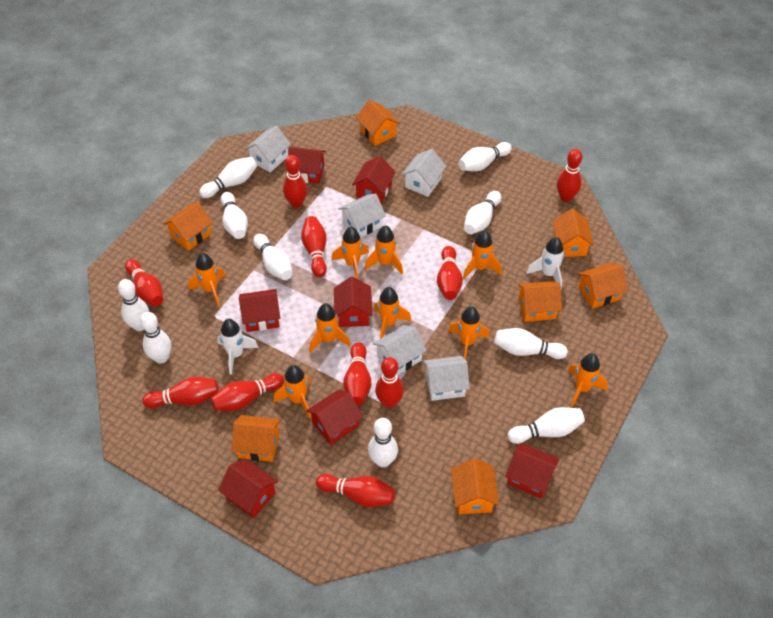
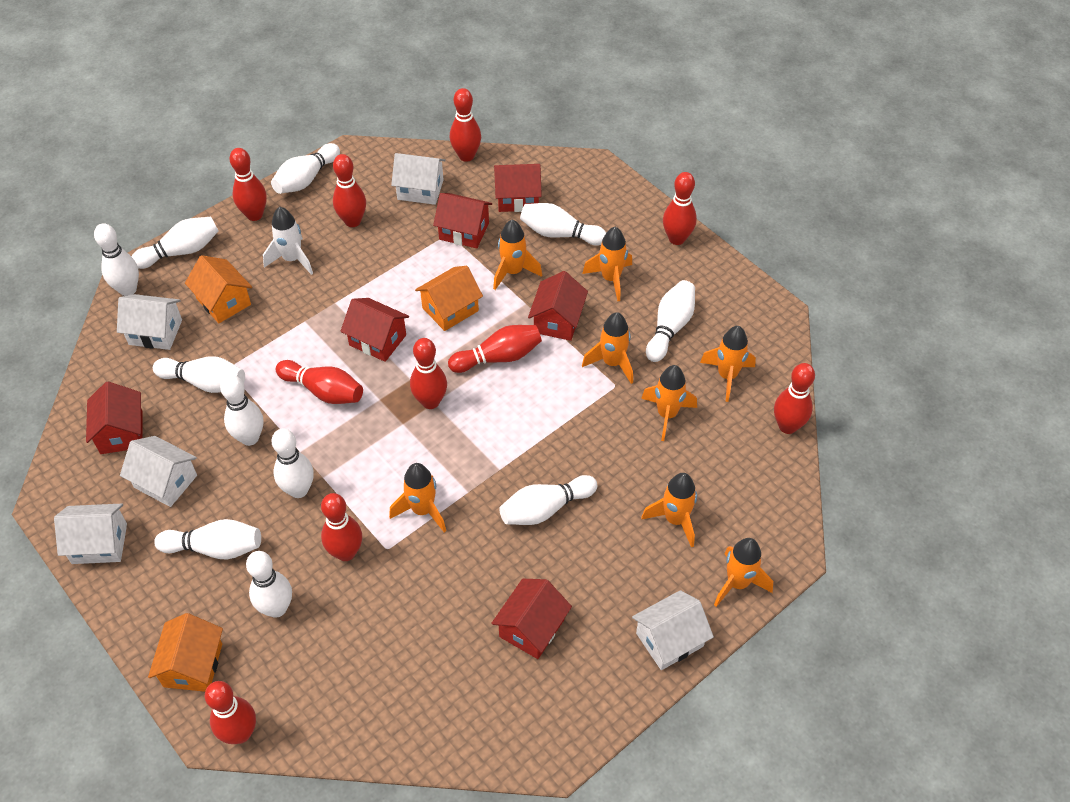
orange house: [163,202,213,251] [232,415,280,462] [356,100,400,146] [451,458,499,514] [518,281,562,322] [553,209,594,257] [578,263,628,309] = 7 -> [148,613,223,692] [185,255,252,323] [415,266,483,331] = 3
orange rocket: [188,253,226,306] [274,365,311,418] [309,303,351,353] [331,226,369,280] [365,225,403,274] [373,287,412,339] [448,306,489,360] [463,230,502,279] [568,353,608,407] = 9 -> [389,463,446,532] [493,219,542,290] [582,227,632,301] [582,312,633,384] [641,365,697,441] [641,473,697,547] [700,326,756,402] [714,538,773,607] = 8
red house: [218,459,278,518] [239,289,280,332] [288,147,326,184] [306,390,363,445] [334,276,373,327] [352,156,396,203] [505,443,560,498] = 7 -> [86,381,143,454] [341,298,409,362] [433,193,492,248] [491,579,572,659] [494,164,542,212] [528,271,588,341] = 6
white bowling pin: [118,279,149,331] [140,312,171,364] [199,157,257,198] [221,192,248,239] [253,234,293,280] [368,418,398,468] [458,142,512,171] [464,191,501,234] [494,328,568,359] [508,407,585,444] = 10 -> [94,223,139,296] [132,217,219,269] [153,356,245,393] [154,519,261,560] [220,375,263,446] [246,551,292,618] [271,143,340,194] [272,429,314,498] [499,475,598,525] [520,203,606,246] [646,280,695,362] = 11
white rocket: [217,319,259,375] [526,237,564,289] = 2 -> [263,207,313,275] = 1

